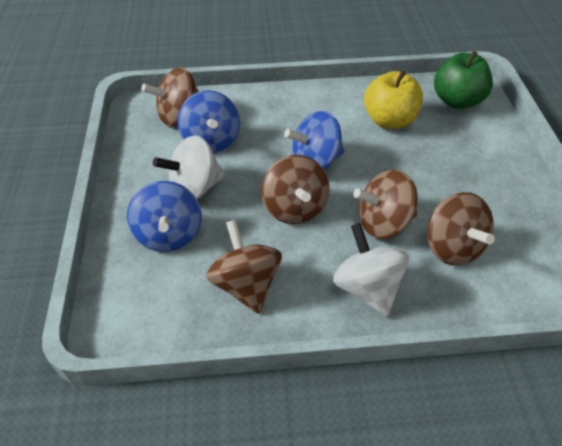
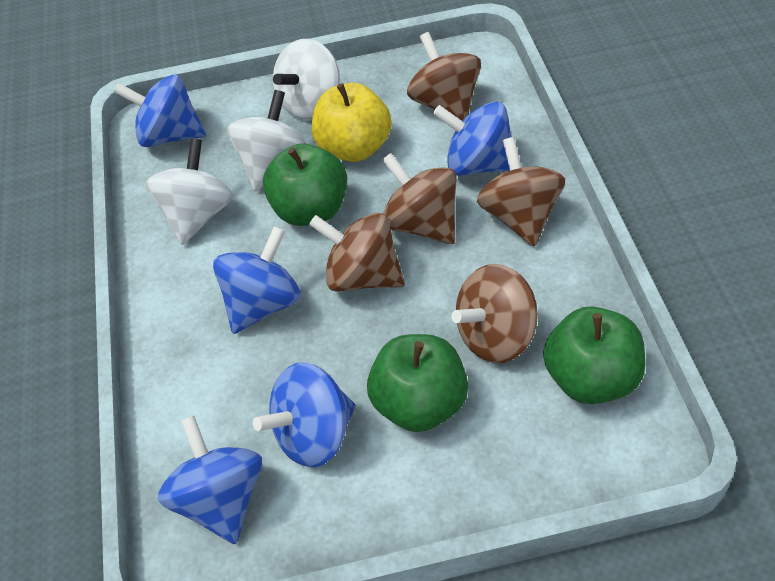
blue spinning top: [127,181,202,252] [177,90,240,153] [284,111,344,170] = 3 -> [113,75,206,147] [158,416,262,544] [213,226,301,334] [253,362,356,467] [433,101,512,176] = 5
green apple: [434,51,493,109] = 1 -> [263,144,347,226] [367,334,468,432] [543,307,645,404] = 3
white spinning top: [153,135,225,199] [333,223,409,317] = 2 -> [145,138,233,245] [227,90,307,191] [273,39,340,119] = 3

